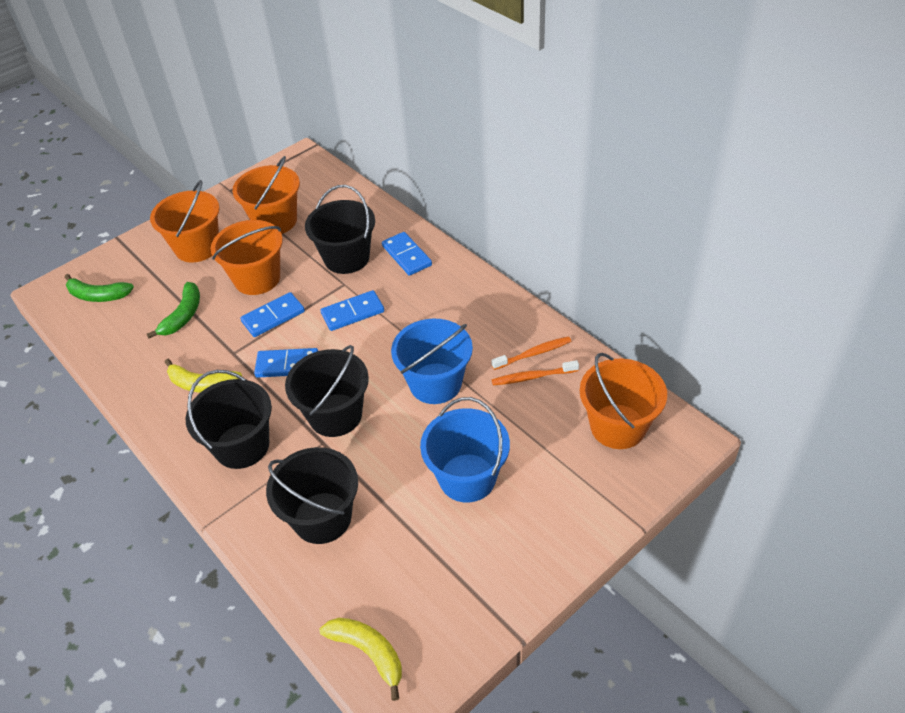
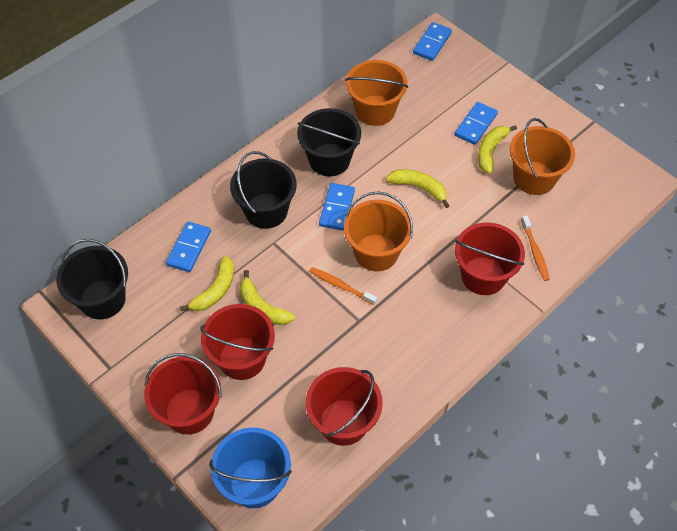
black bucket: [186,370,272,469] [266,447,358,544] [285,345,369,437] [305,185,375,274] = 4 -> [56,239,128,319] [230,151,297,229] [297,108,361,176] = 3
blue bucket: [391,319,473,404] [420,397,510,503] = 2 -> [209,427,292,508] = 1
green banana: [65,274,134,302] [147,282,200,338] = 2 -> none = 0
orange bucket: [150,180,220,263] [211,220,283,295] [232,156,300,234] [580,353,667,449] = 4 -> [344,191,413,271] [345,60,408,126] [510,118,575,195] = 3
red bucket: none = 0 -> [144,353,222,435] [200,304,275,380] [306,367,383,446] [455,222,525,295] = 4
yellow banana: [165,359,242,392] [320,618,402,701] = 2 -> [180,256,234,311] [240,270,295,325] [386,169,449,208] [478,125,517,174] = 4

